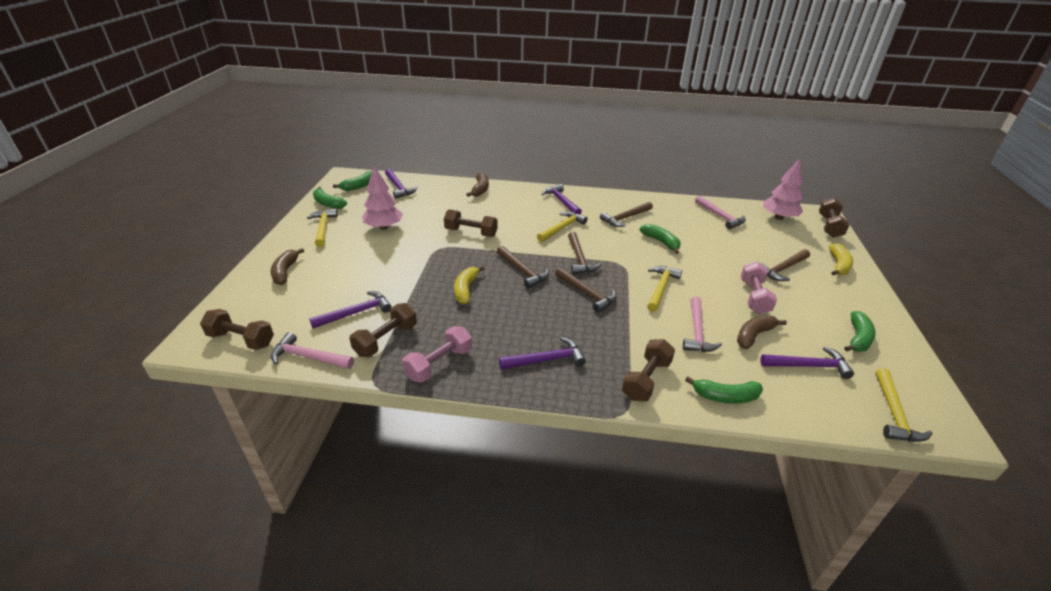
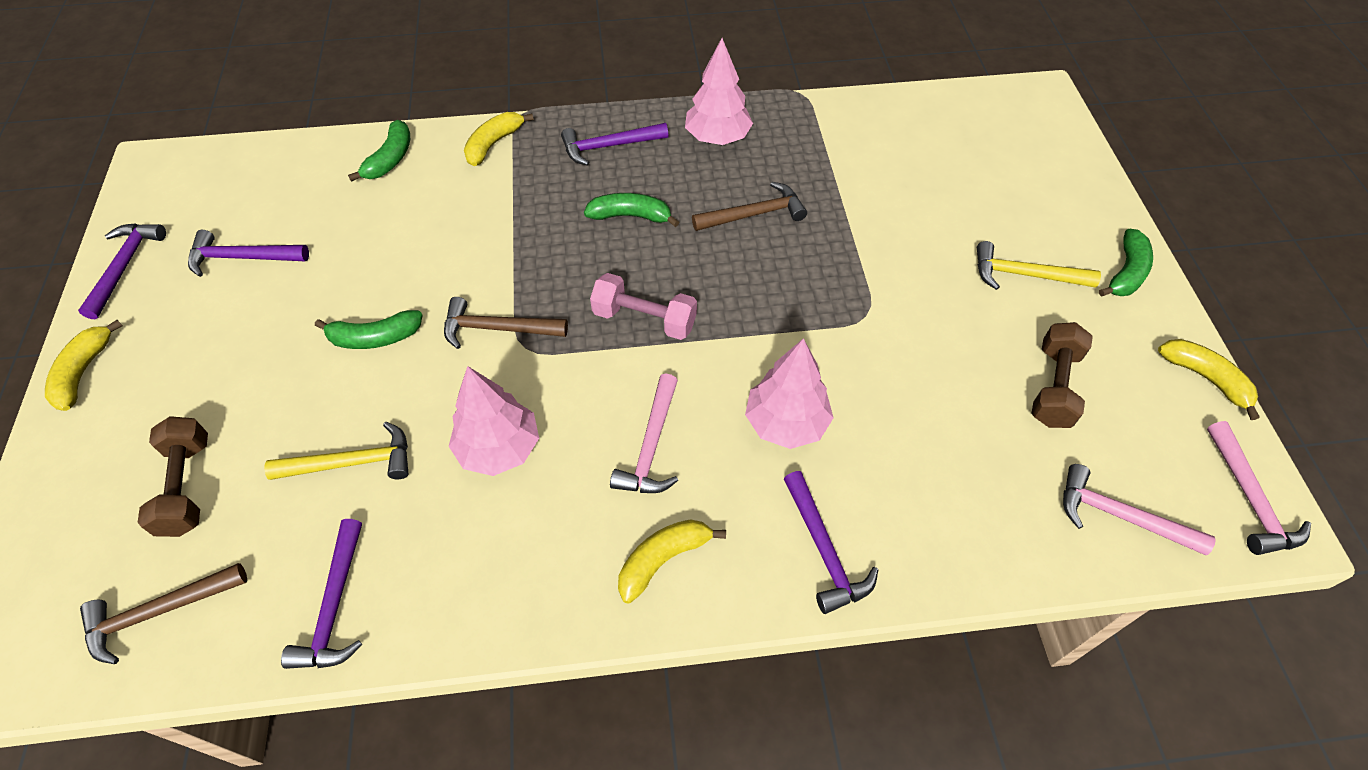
brown banana: [271,248,304,285] [466,172,489,197] [737,315,787,349] = 3 -> none = 0
brown dumbbell: [200,309,274,350] [349,303,417,357] [444,209,498,237] [622,339,675,401] [819,198,849,238] = 5 -> [137,416,208,537] [1031,322,1093,428] = 2
brown hammer: [497,246,549,288] [555,267,617,313] [568,232,602,274] [600,202,653,227] [760,249,810,281] = 5 -> [80,563,247,664] [444,297,568,349] [692,182,807,231] = 3
green banana: [313,187,347,209] [333,171,372,191] [640,224,680,254] [685,376,763,404] [844,311,876,352] = 5 -> [315,310,423,349] [348,120,410,182] [584,193,679,227] [1099,229,1153,297] = 4
pink dumbbell: [402,326,472,382] [741,261,777,314] = 2 -> [590,273,697,340] = 1
pink tree: [362,166,403,230] [763,158,803,220] = 2 -> [449,366,539,476] [685,38,753,145] [745,338,834,449] = 3
yellow banana: [454,266,485,304] [829,243,853,276] = 2 -> [45,320,122,411] [464,112,534,166] [618,519,726,604] [1158,339,1259,420] = 4
yellow hammer: [307,209,338,247] [537,211,587,242] [647,266,682,312] [876,368,933,442] = 4 -> [264,422,408,480] [977,241,1101,290] = 2

